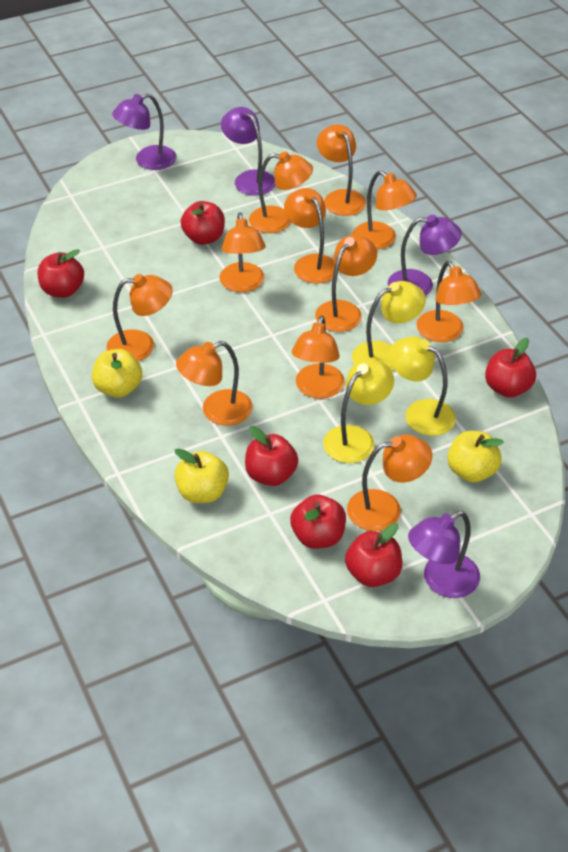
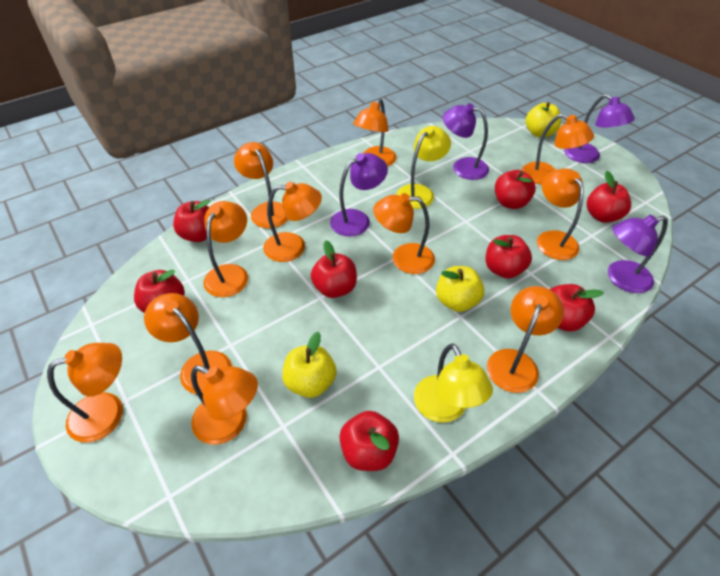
red apple: [38,249,84,298] [181,201,225,245] [245,426,298,486] [290,495,346,549] [345,523,402,587] [485,338,536,398] = 6 -> [134,270,185,313] [173,200,210,242] [311,241,357,298] [339,411,399,471] [486,235,532,278] [495,170,536,209] [550,284,604,332] [587,171,631,223] = 8
yellow lamp: [323,359,394,463] [352,281,426,371] [389,336,456,436] = 3 -> [396,126,451,209] [414,344,493,423] = 2

